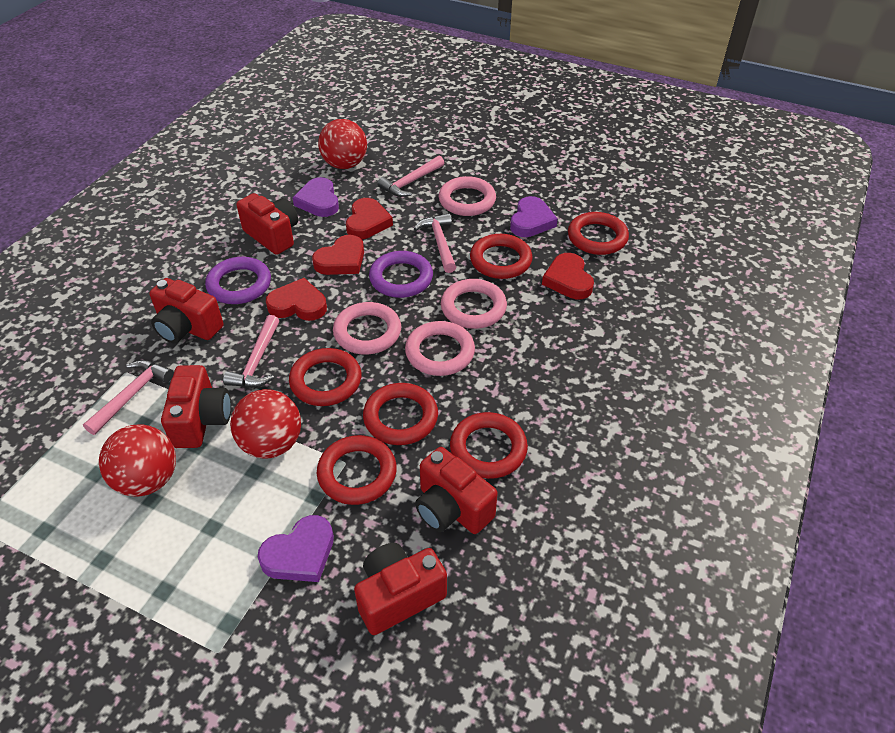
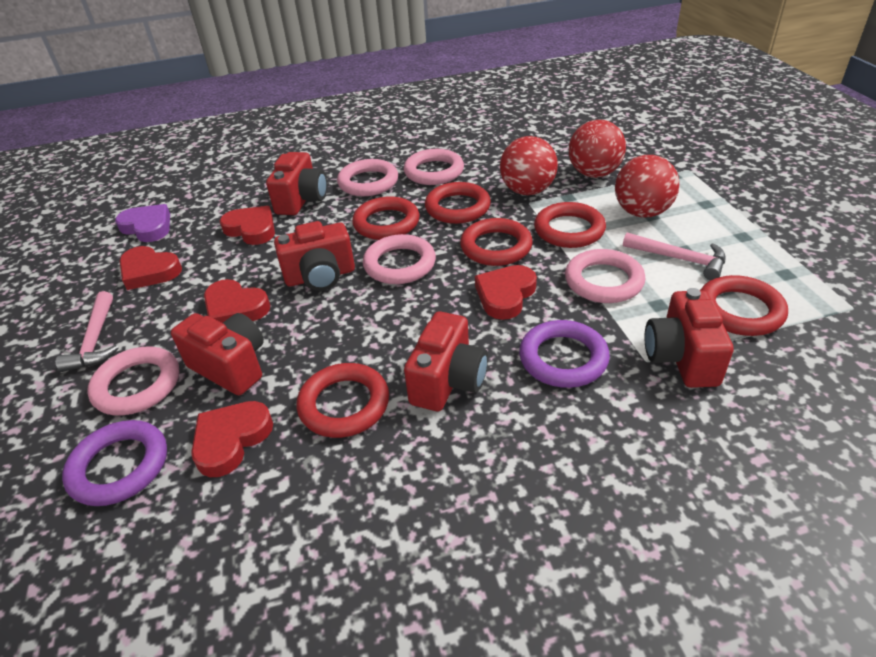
pink hammer: [83,360,174,435] [223,315,279,387] [377,156,444,197] [414,213,456,273] = 4 -> [56,291,119,372] [623,232,725,280] = 2
pink ring: [333,302,401,355] [405,321,475,376] [439,176,496,216] [441,279,507,329] = 4 -> [87,347,180,415] [337,159,398,196] [363,234,436,284] [404,149,464,185] [565,249,646,303] = 5
purple heart: [258,515,334,582] [293,177,339,217] [510,196,558,237] = 3 -> [115,204,170,242] = 1
red heart: [266,278,327,321] [312,235,364,275] [346,198,393,239] [542,253,594,299] = 4 -> [120,246,182,290] [191,401,273,477] [204,279,270,323] [220,206,275,245] [475,265,537,320] = 5

